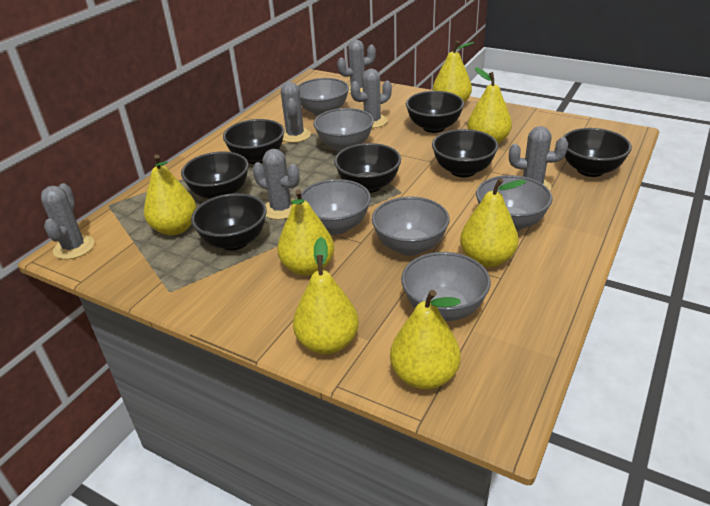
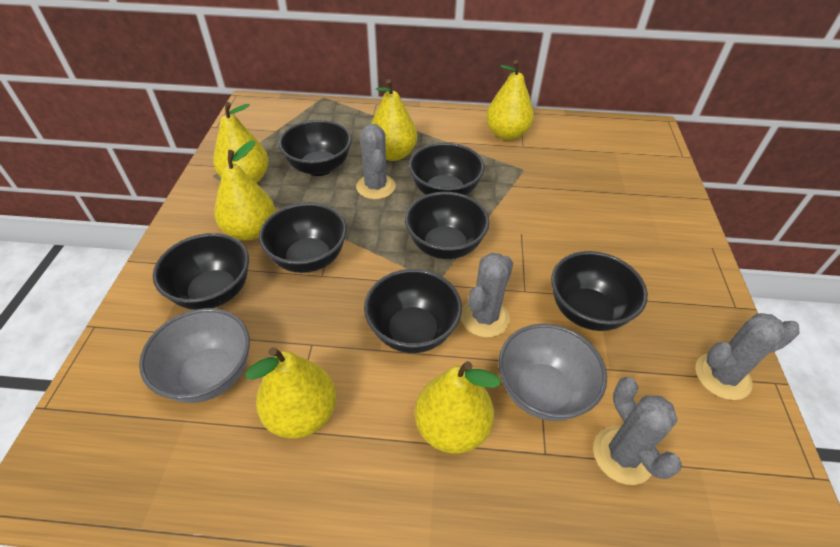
grey bowl: [298,78,349,116] [301,179,371,235] [313,108,374,152] [372,197,450,256] [401,252,491,321] [476,175,553,231] = 6 -> [139,308,250,403] [499,324,607,421] = 2
grey cactus: [41,183,95,259] [253,149,300,220] [281,82,311,143] [337,40,376,94] [350,69,392,128] [509,126,568,190] = 6 -> [356,124,396,199] [461,253,513,338] [593,377,682,485] [695,313,800,400] = 4
yellow pear: [144,154,197,235] [277,189,334,276] [293,237,359,354] [390,290,461,390] [433,41,474,103] [460,178,526,267] [468,67,512,144] = 7 -> [213,102,269,183] [214,141,275,241] [245,347,336,439] [371,79,417,161] [415,361,501,454] [486,60,534,140] = 6

